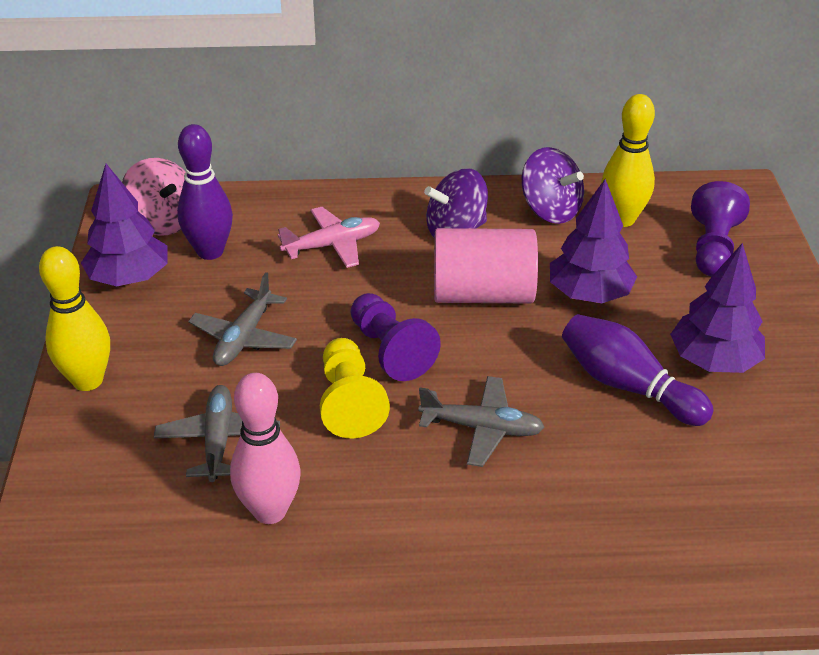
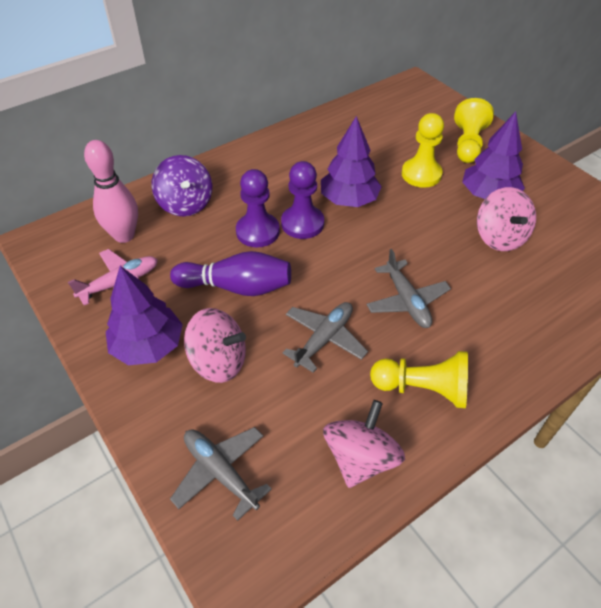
pink cylinder: [434,228,538,304] = 1 -> none = 0
pink spinning top: [122,158,185,236] = 1 -> [184,308,246,383] [323,400,405,488] [477,187,536,251] = 3
purple bowling pin: [177,124,233,260] [562,314,713,426] = 2 -> [170,251,291,296] = 1
purple spinning top: [424,168,488,239] [522,147,584,224] = 2 -> [151,155,212,216] = 1
yellow bowling pin: [39,246,110,391] [601,94,655,227] = 2 -> none = 0
yellow pawn: [320,338,390,439] = 1 -> [370,351,468,408] [402,113,444,188] [454,98,494,163] = 3

